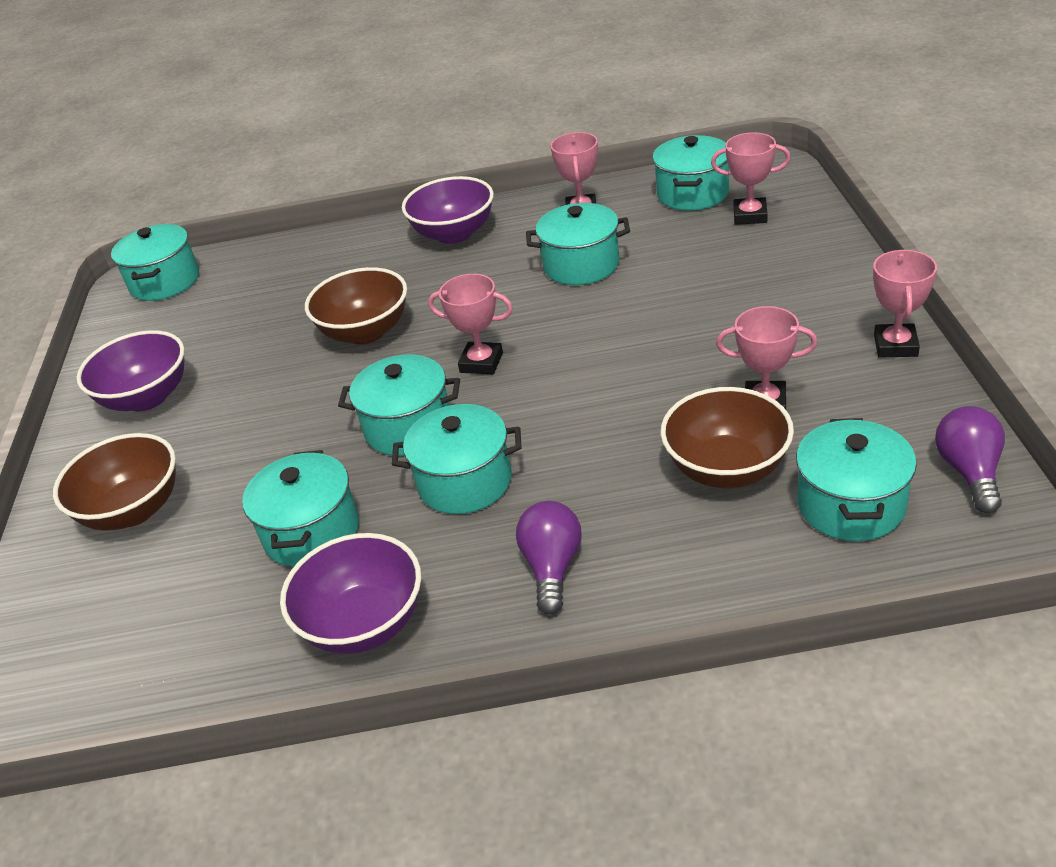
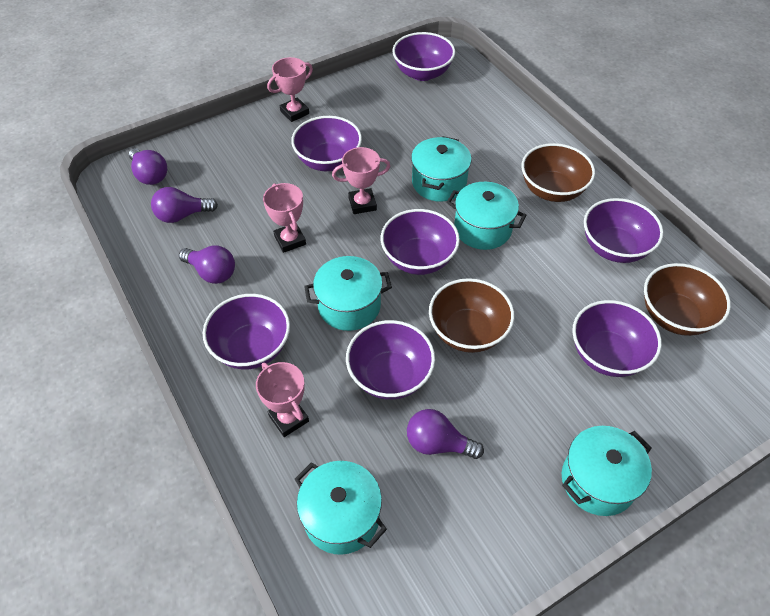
pink trophy: [428,274,513,374] [551,132,598,205] [711,133,791,225] [716,306,817,409] [873,250,937,358] = 5 -> [256,362,309,437] [263,183,306,253] [267,57,313,122] [332,147,390,214] = 4
purple bowl: [77,330,185,411] [280,533,421,654] [402,176,494,244] = 3 -> [203,294,290,369] [291,116,362,171] [346,320,435,400] [381,209,460,275] [393,32,455,81] [572,300,662,377] [584,198,663,263] = 7
purple light bulb: [516,501,582,614] [935,406,1005,513] = 2 -> [129,148,167,185] [151,187,218,223] [179,245,235,284] [407,409,484,459] = 4
turquoise pot: [111,224,199,301] [242,450,359,567] [338,354,460,456] [392,404,522,514] [526,203,630,285] [652,135,729,211] [796,418,917,541] = 7 -> [295,461,387,555] [304,256,392,331] [411,136,471,202] [447,182,527,250] [562,426,652,516] = 5

